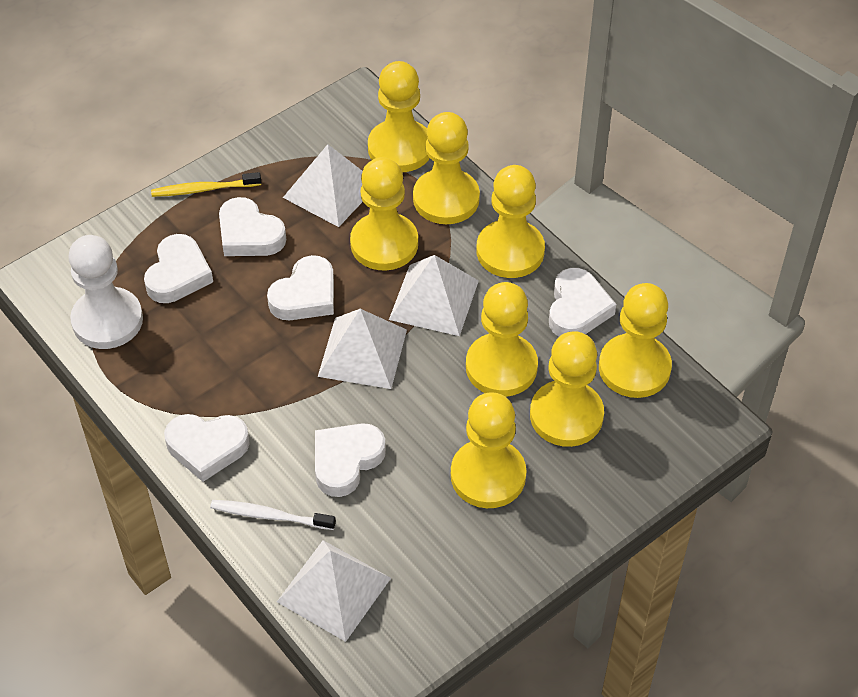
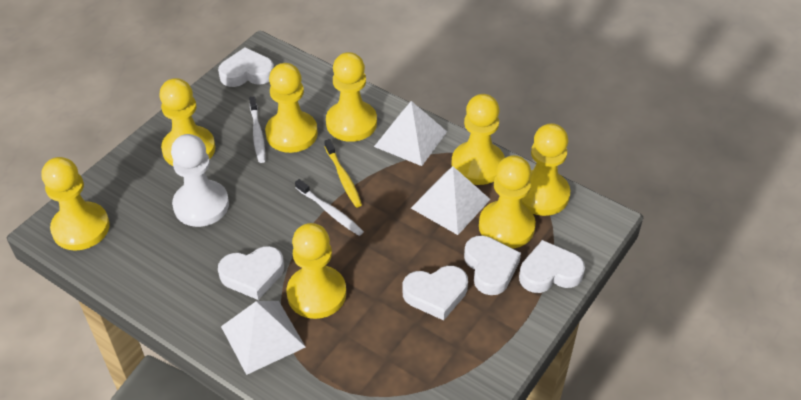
white heart: [144,234,213,303] [164,414,250,482] [219,197,286,256] [267,255,334,320] [315,423,386,497] [549,268,616,337] = 6 -> [218,47,274,87] [218,246,284,300] [403,266,468,320] [464,236,521,295] [519,240,585,293] = 5
white pyramid: [277,540,391,642] [283,144,363,227] [318,309,407,389] [389,255,479,336] = 4 -> [221,301,306,375] [374,101,447,166] [411,166,491,235] = 3
white toothbrush: [210,500,336,530] = 1 -> [249,96,265,163] [295,179,364,236] = 2

